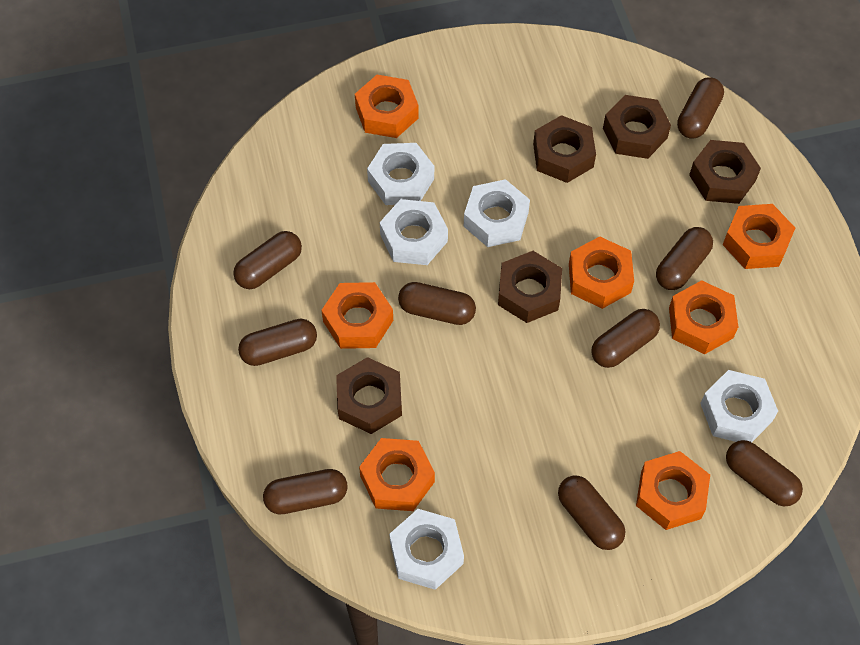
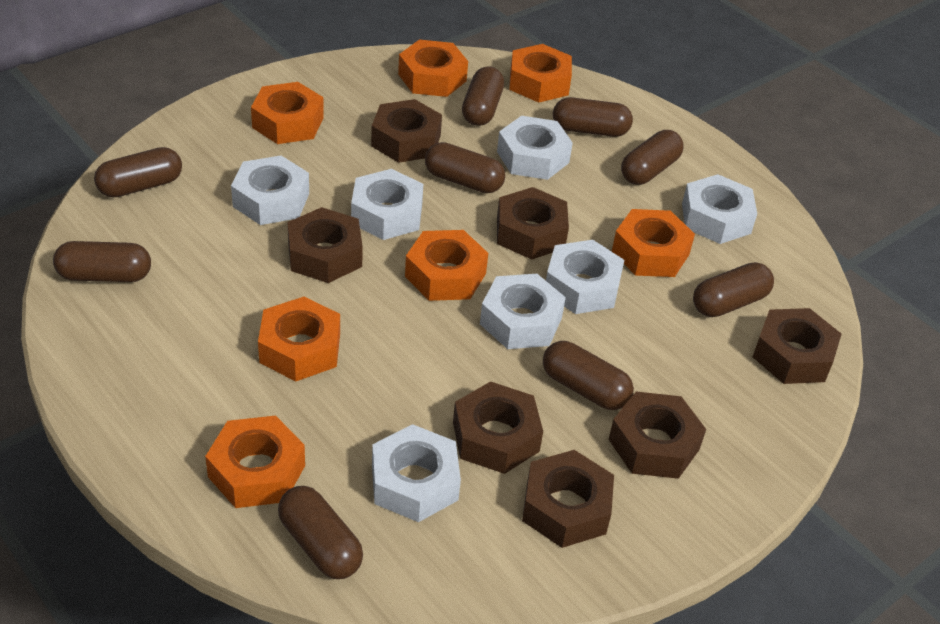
brown nut: [336,357,402,434] [498,251,562,323] [533,115,596,183] [603,95,671,159] [689,140,761,204] = 5 -> [288,207,363,283] [371,99,442,163] [453,381,543,474] [497,187,569,260] [522,450,614,548] [608,392,706,479] [753,308,841,384] = 7
white nut: [367,143,434,205] [380,199,448,265] [389,509,464,590] [464,179,530,247] [700,370,778,442] = 5 -> [231,156,309,225] [351,169,423,240] [372,424,461,522] [480,274,566,349] [497,116,573,180] [546,240,624,314] [682,174,757,244] = 7

